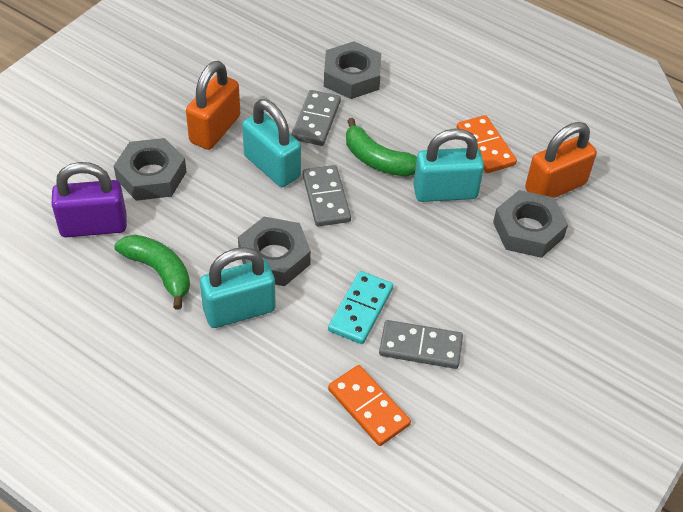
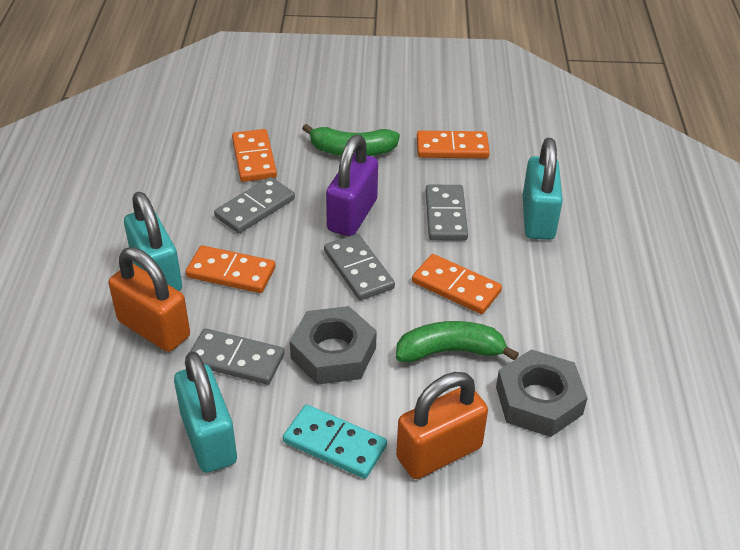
grey domino: [291,90,341,146] [303,165,351,227] [379,320,463,369] = 3 -> [190,328,284,385] [214,177,295,234] [324,234,395,301] [426,185,468,241] = 4
grey nut: [114,138,187,201] [238,217,311,286] [324,41,381,99] [493,190,568,258] = 4 -> [290,306,377,385] [496,349,588,437] = 2
orange domino: [328,365,411,446] [456,115,517,173] = 2 -> [186,245,275,293] [232,129,277,182] [412,254,502,314] [417,131,490,158] = 4

